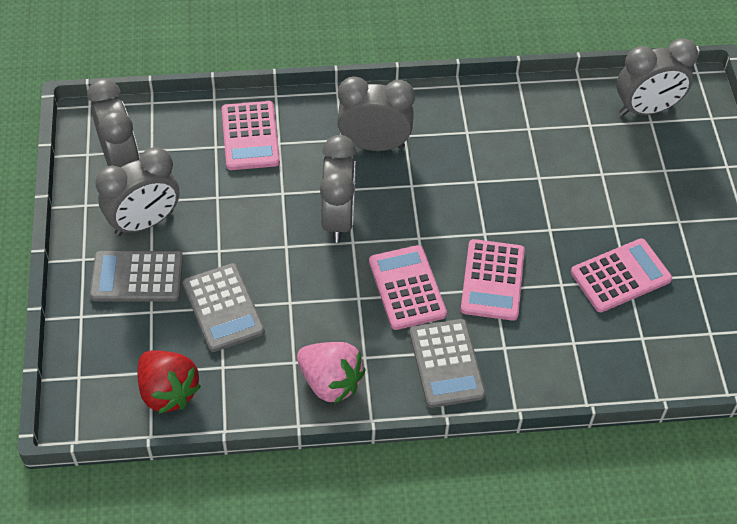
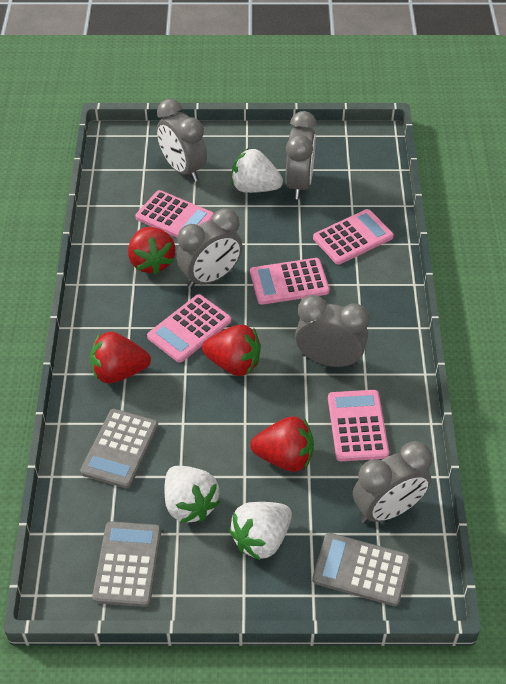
pink calculator: [222,101,280,170] [369,245,447,330] [461,239,525,321] [571,239,672,312] = 4 -> [135,190,214,237] [147,294,231,363] [250,258,330,305] [313,209,394,265] [328,390,389,461] = 5
pink strawberry: [297,342,365,404] = 1 -> none = 0
red strawberry: [137,350,201,414] = 1 -> [90,332,151,384] [128,227,176,275] [202,325,261,376] [250,416,314,472] = 4
white strawberry: none = 0 -> [164,466,220,523] [229,502,292,561] [231,149,283,193] = 3

